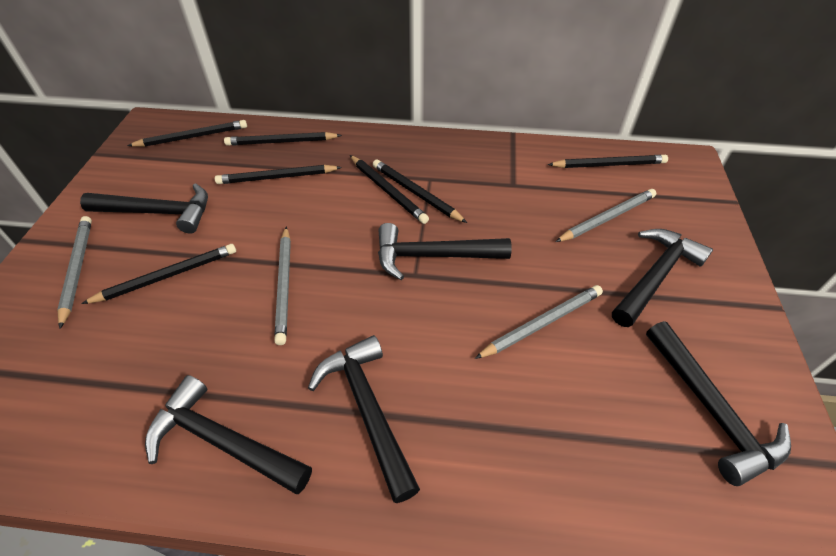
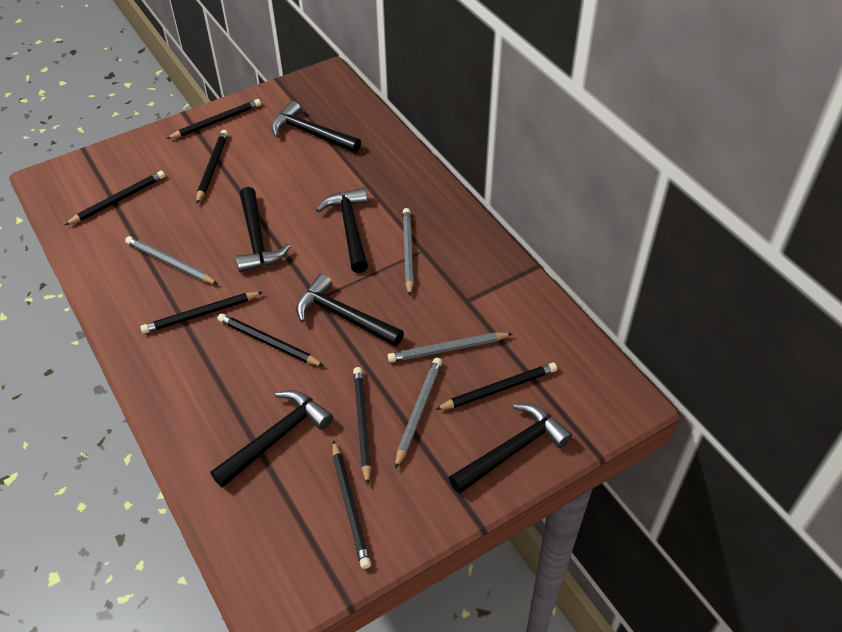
black pencil: [81,244,236,304] [127,120,247,147] [215,165,342,184] [224,132,342,146] [350,155,429,224] [373,159,467,223] [548,155,668,168] = 7 -> [65,171,165,225] [140,292,263,334] [166,99,261,139] [196,130,228,203] [218,313,324,366] [332,440,371,569] [353,367,371,485] [435,363,557,410] = 8

